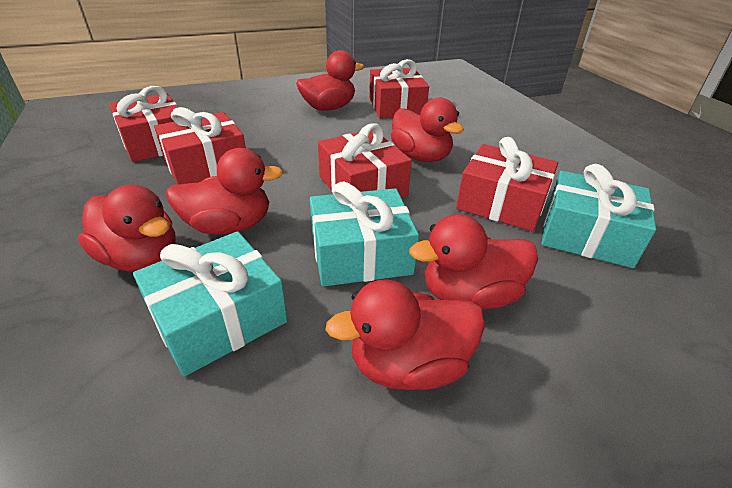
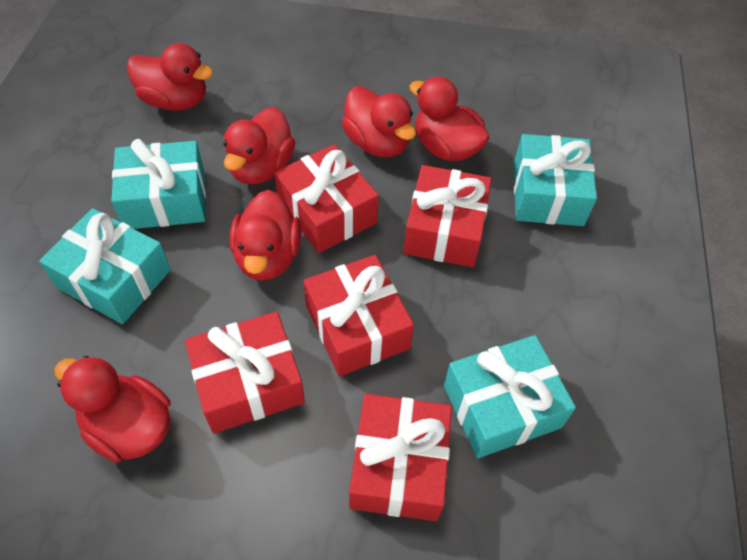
turquoise gift: [133,231,288,377] [310,181,419,287] [541,164,656,268] = 3 -> [39,208,171,324] [111,139,206,229] [444,335,576,458] [514,134,597,226] = 4

